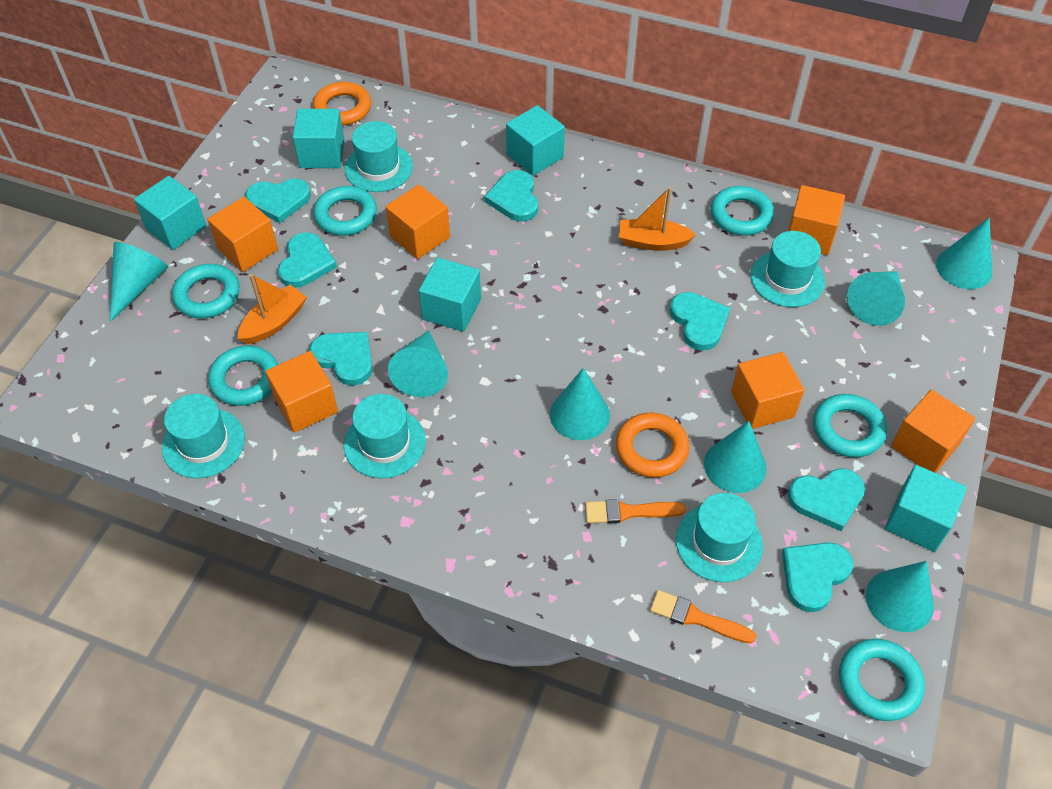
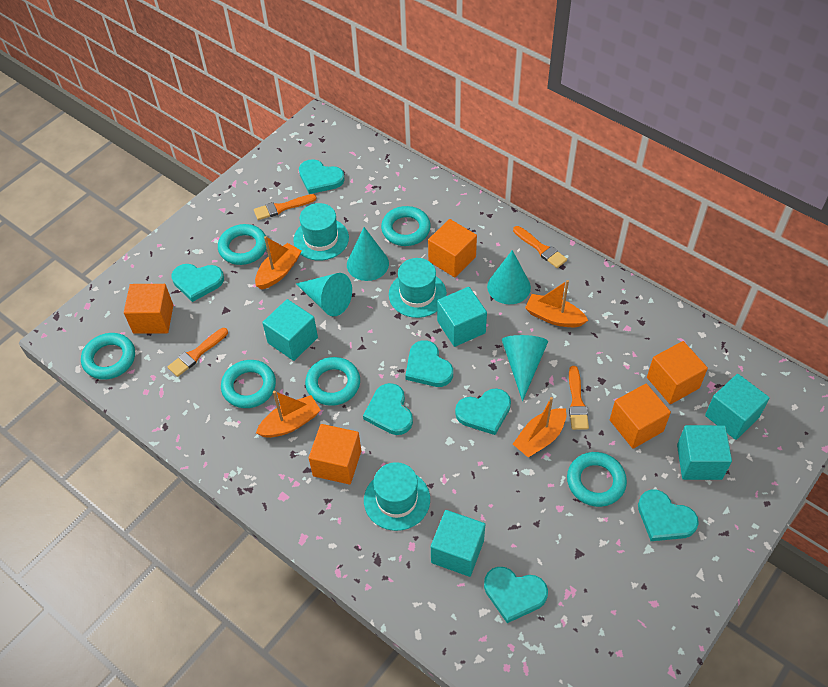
orange boat: [237,274,307,344] [619,187,696,251] = 2 -> [255,236,302,290] [256,391,321,438] [513,397,566,458] [525,280,588,327] = 4
orange brush: [585,499,686,524] [650,590,756,644] = 2 -> [167,328,228,377] [254,194,317,220] [513,226,567,268] [569,366,589,430] = 4
orange cube: [208,197,278,272] [266,351,338,433] [385,185,450,259] [731,352,804,429] [788,185,845,255] [891,390,975,473] = 6 -> [124,284,173,334] [309,424,361,484] [428,219,477,277] [610,384,671,449] [647,341,708,404] = 5
orange ring: [313,82,371,126] [616,413,690,478] = 2 -> none = 0
turquoise cone: [109,242,168,322] [388,330,448,397] [550,368,610,440] [704,421,767,493] [847,271,905,326] [866,561,934,632] [936,217,992,289] = 7 -> [296,273,352,317] [347,227,389,281] [487,250,531,304] [502,335,548,401] = 4
turquoise hat: [162,394,245,478] [344,394,426,478] [345,121,413,192] [676,493,763,582] [751,231,825,307] = 5 -> [293,203,349,261] [364,462,430,531] [389,258,447,318] = 3

